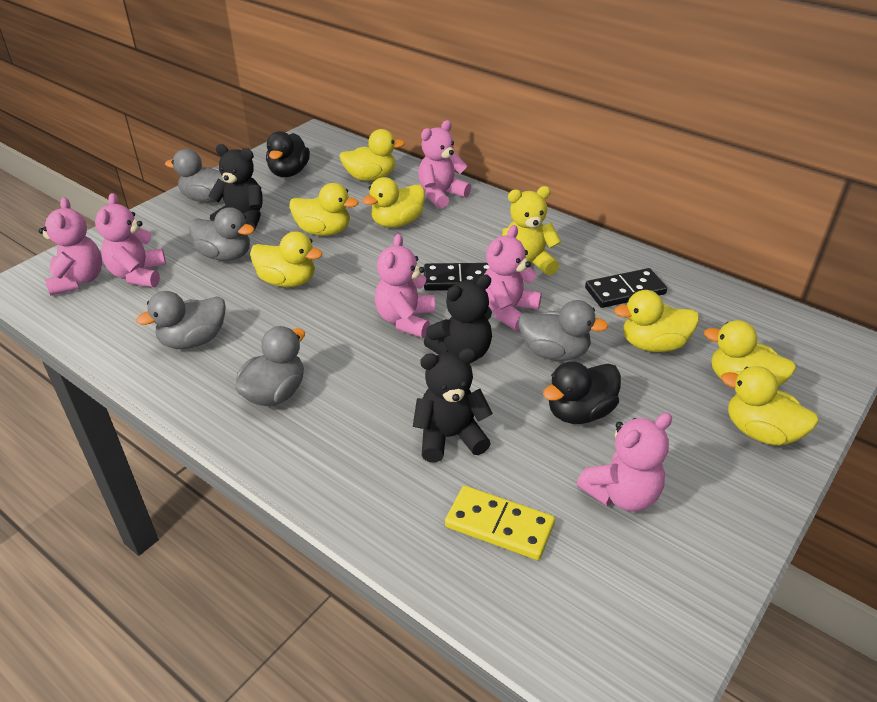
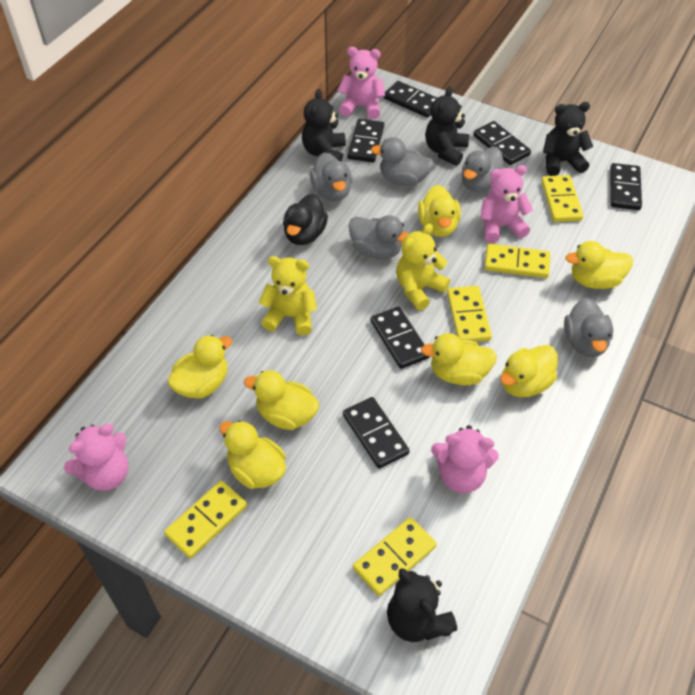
black domino: [424,263,489,291] [585,268,667,308] = 2 -> [343,397,410,469] [347,119,384,162] [371,307,429,369] [384,81,437,118] [473,121,531,165] [610,163,642,210] = 6
black duck: [266,131,310,177] [543,361,621,424] = 2 -> [283,194,328,245] = 1
black teddy bear: [208,144,263,231] [413,348,493,463] [424,275,492,362] = 3 -> [302,89,346,162] [387,568,457,642] [425,86,469,166] [543,102,593,176] = 4
pink teddy bear: [39,197,102,295] [95,193,166,287] [375,234,435,338] [418,120,471,209] [484,225,542,331] [577,413,672,511] = 6 -> [64,424,128,491] [337,47,385,119] [431,425,499,493] [480,165,533,243] = 4
yellow domino: [445,486,555,560] = 1 -> [164,481,247,558] [353,517,437,596] [447,286,492,342] [485,244,550,278] [541,175,583,222] = 5
yellow teddy bear: [502,186,561,276] = 1 -> [258,256,317,335] [396,224,450,310] = 2

